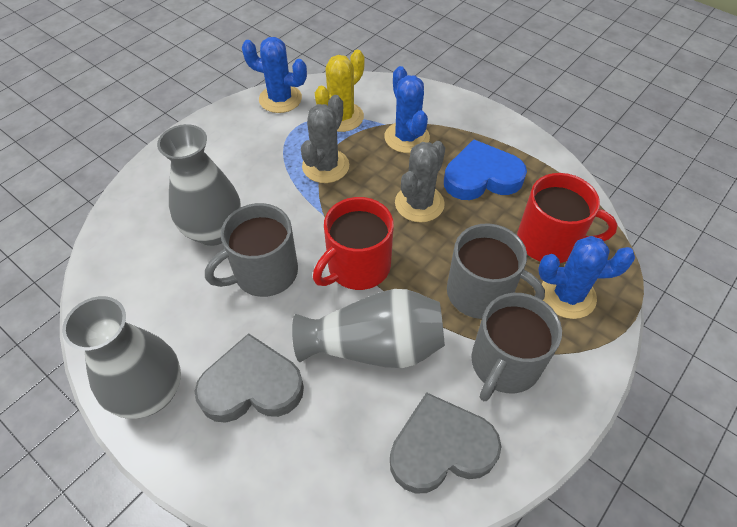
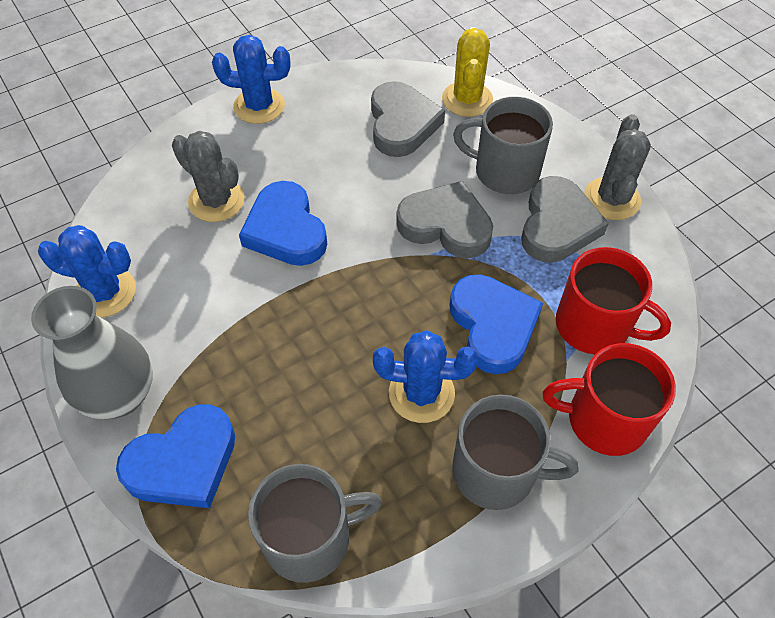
blue heart: [444,139,527,200] = 1 -> [116,404,235,508] [239,181,327,266] [449,274,543,374] = 3
grey heart: [195,333,304,423] [390,392,501,494] = 2 -> [371,81,445,157] [396,181,493,259] [521,176,609,263] = 3
grey vase: [62,296,181,419] [157,124,241,246] [292,289,445,368] = 3 -> [31,286,153,419] = 1

